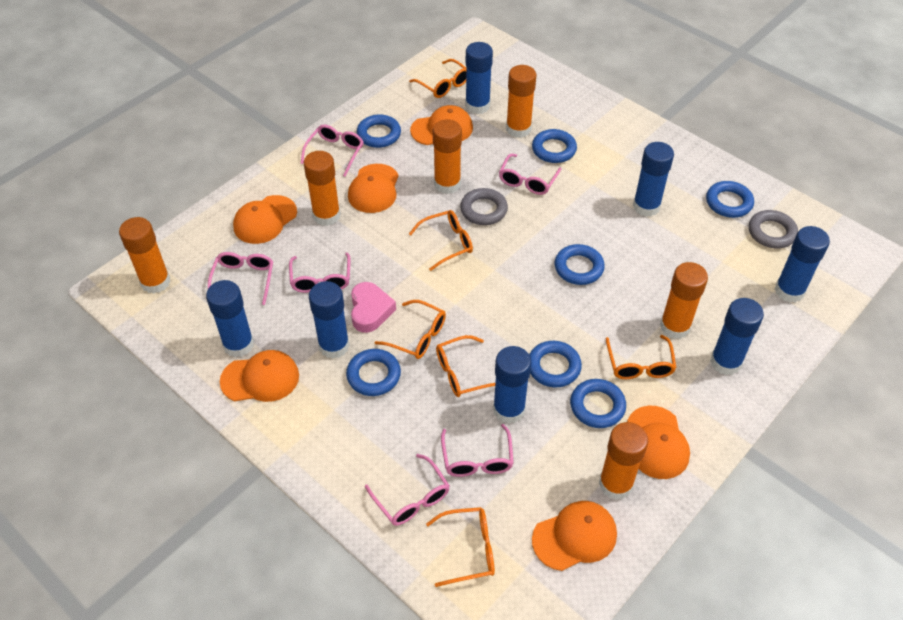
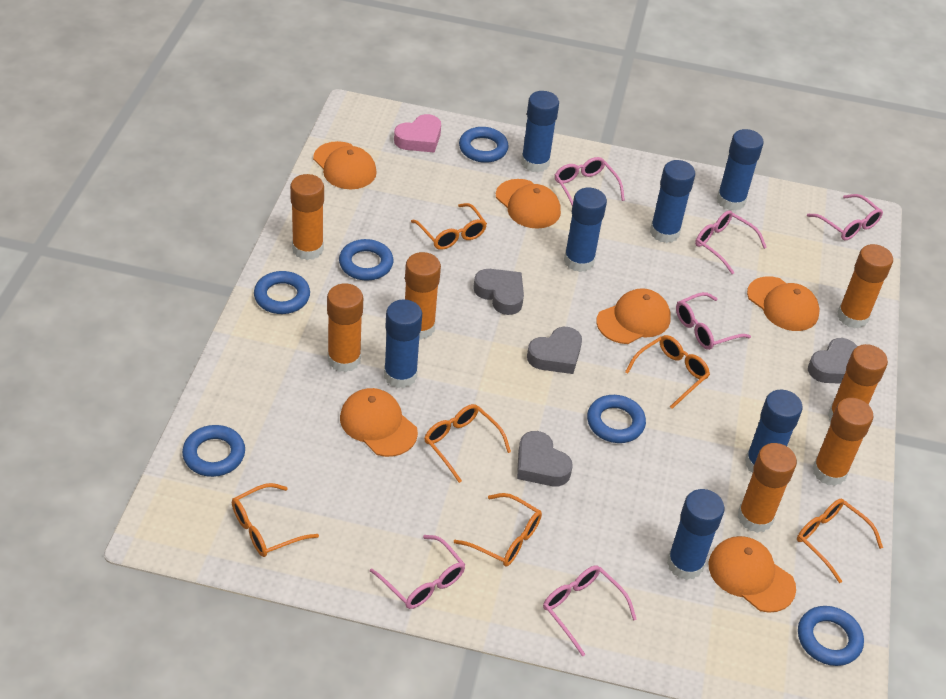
blue ring: [346,349,401,396] [357,114,401,148] [529,341,582,387] [532,129,577,163] [555,244,605,285] [570,379,626,428] [706,181,754,218] = 7 -> [182,425,245,477] [254,271,310,314] [339,239,393,280] [459,127,509,163] [587,395,646,443] [798,606,864,666] = 6
grey heart: none = 0 -> [473,269,524,315] [517,431,573,486] [527,327,582,374] [808,338,858,384] = 4
grey ring: [460,188,508,225] [749,210,798,249] = 2 -> none = 0
orange glue stick: [119,217,170,294] [304,151,341,226] [433,119,462,194] [506,65,537,138] [599,422,648,500] [660,262,708,339] = 6 -> [290,174,324,260] [327,283,363,372] [405,252,441,340] [737,443,797,533] [812,398,873,486] [828,344,888,421] [837,244,893,328] = 7

